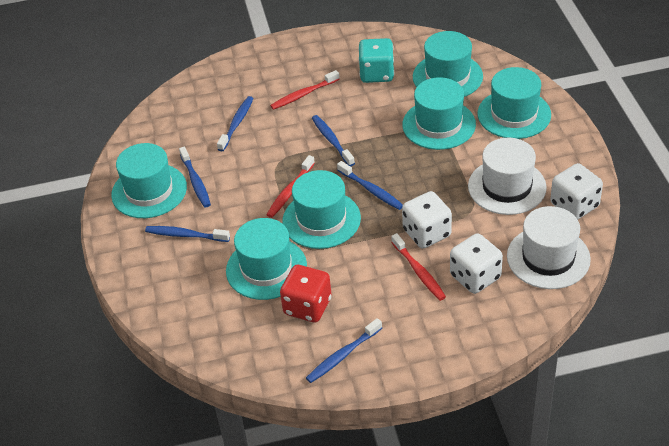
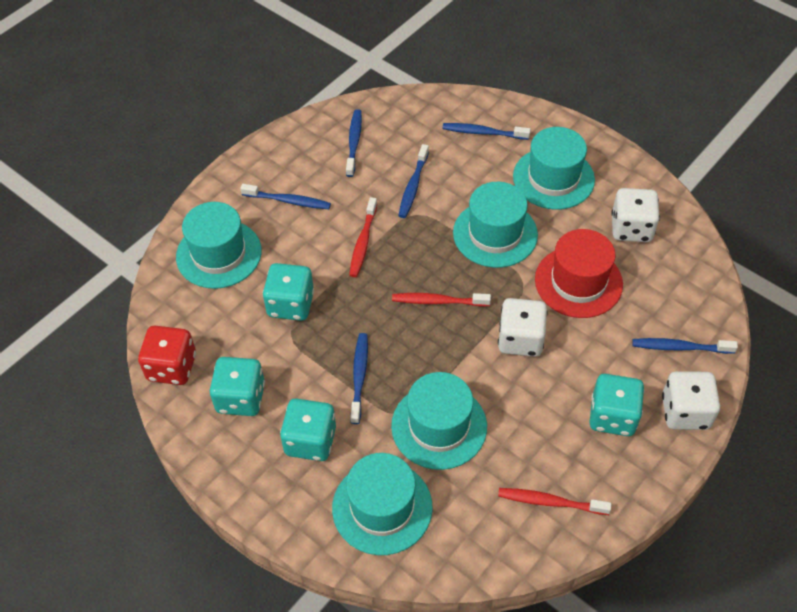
red hat: none = 0 -> [535,229,623,318] = 1
turquoise dice: [358,38,394,83] = 1 -> [210,357,265,416] [263,263,314,321] [280,399,336,461] [589,374,644,436] = 4
turquoise hat: [111,143,187,218] [226,218,307,300] [282,170,361,249] [402,77,476,150] [413,31,483,97] [478,67,551,139] = 6 -> [176,202,262,289] [332,453,433,555] [391,372,487,470] [453,182,538,268] [513,127,595,210] = 5
white hat: [468,138,547,215] [507,206,591,289] = 2 -> none = 0

